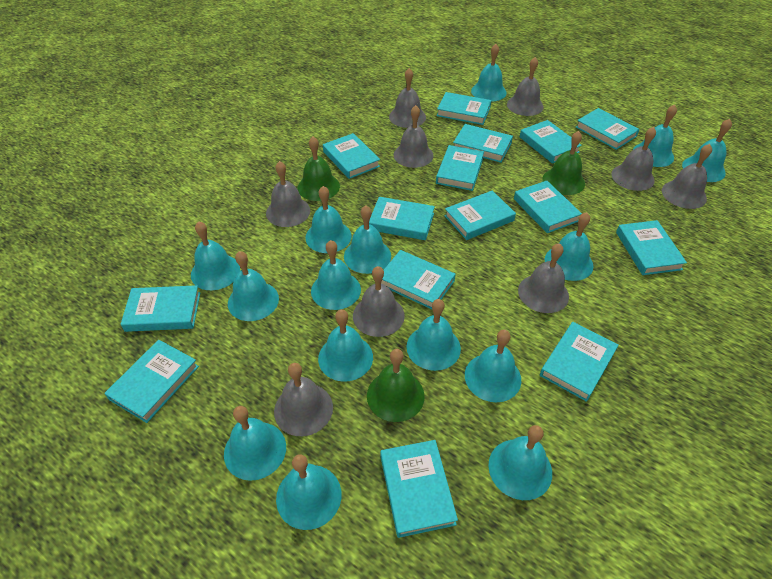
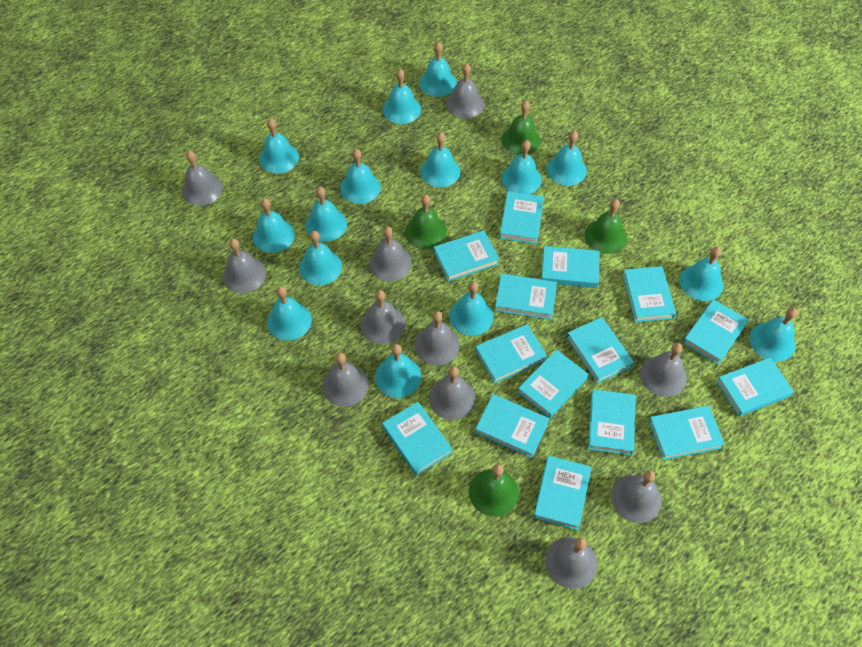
green bell: [298,137,340,201] [367,349,425,422] [542,131,585,195] = 3 -> [405,194,447,249] [469,464,519,517] [501,101,541,155] [585,199,627,254] = 4
grey bell: [266,161,310,227] [274,363,333,436] [353,266,405,337] [389,68,426,128] [394,105,434,168] [507,57,544,116] [518,243,569,313] [611,127,656,191] [662,144,712,209] = 9 -> [182,151,223,206] [223,239,266,293] [322,353,369,407] [361,290,405,344] [369,227,412,281] [415,311,460,365] [429,366,476,420] [446,63,484,118] [545,537,597,589] [611,470,662,523] [640,343,687,397] = 11

